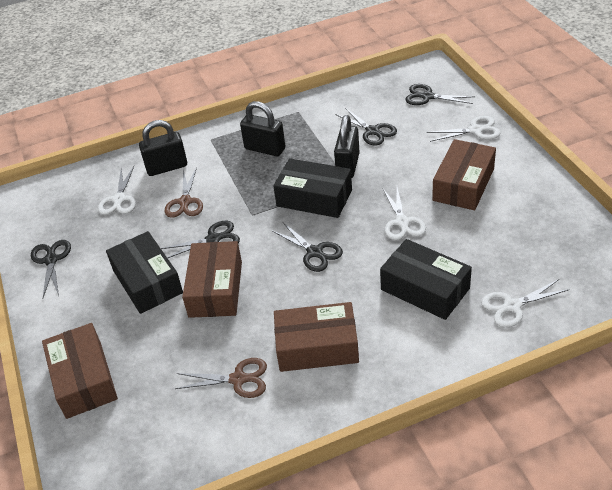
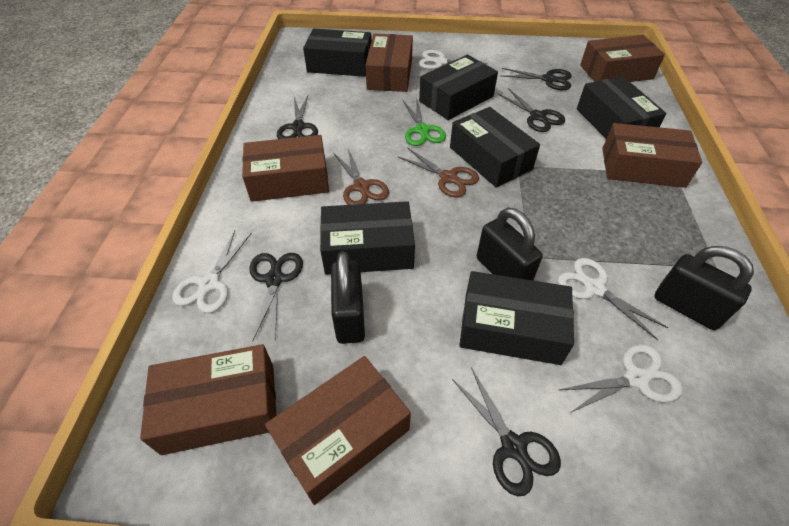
black box: [106,231,183,314] [273,158,352,218] [380,239,472,320] = 3 -> [303,29,372,77] [320,201,415,275] [419,55,498,120] [450,107,540,188] [459,271,574,365] [577,76,666,139] = 6
brown box: [42,323,118,419] [182,241,242,318] [274,302,359,372] [432,139,496,210] = 4 -> [140,344,276,455] [242,135,329,202] [265,356,411,505] [365,34,413,92] [580,35,665,82] [602,123,702,188] = 6
green scissors: none = 0 -> [403,100,446,146] = 1

